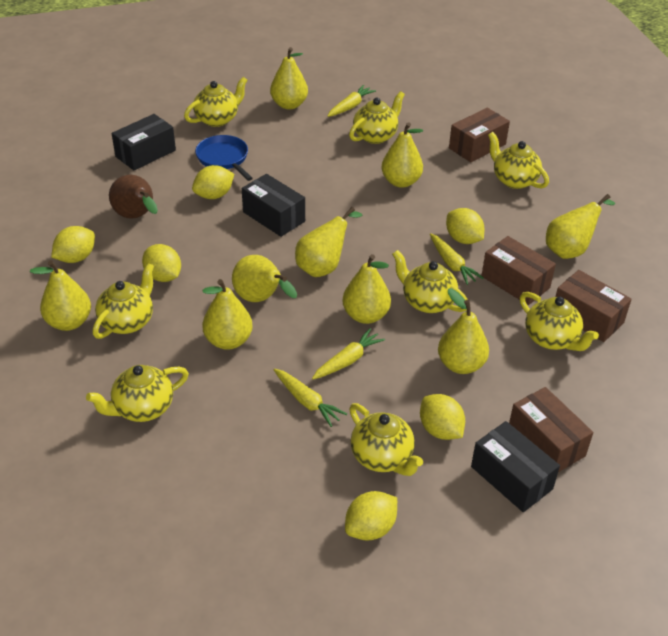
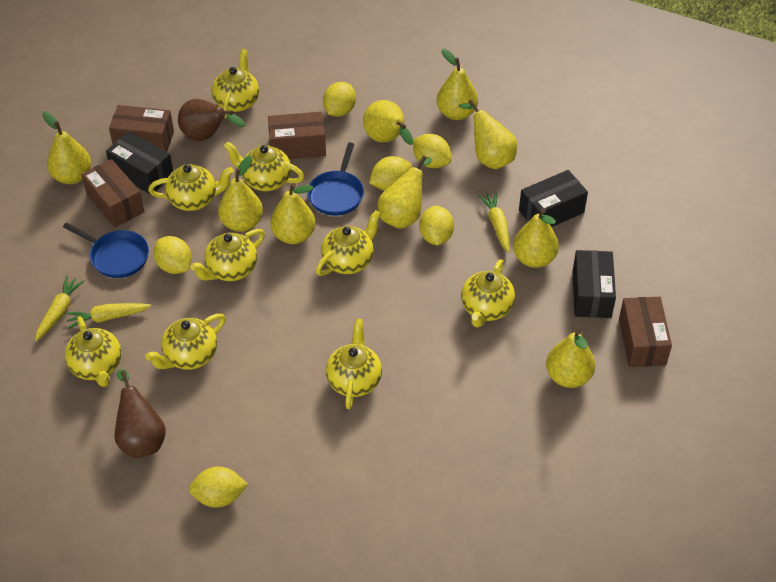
blue pan: [195,135,253,181] = 1 -> [63,222,149,278] [307,142,364,216] = 2
brown pear: [109,175,158,219] = 1 -> [114,369,166,458] [178,99,245,141] = 2
yellow carrot: [274,369,347,427] [312,328,385,379] [328,85,376,117] [430,233,483,285] = 4 -> [35,275,85,342] [66,303,151,329] [478,192,510,253] = 3
yellow teapot: [86,365,189,422] [93,263,154,339] [184,77,247,127] [349,91,405,144] [349,403,423,476] [392,250,468,313] [488,132,549,189] [520,292,599,351] = 8 -> [65,316,122,387] [145,314,226,370] [148,164,234,211] [190,229,265,281] [212,49,259,118] [224,142,304,191] [316,210,381,276] [326,319,382,409] [461,259,515,328] = 9

